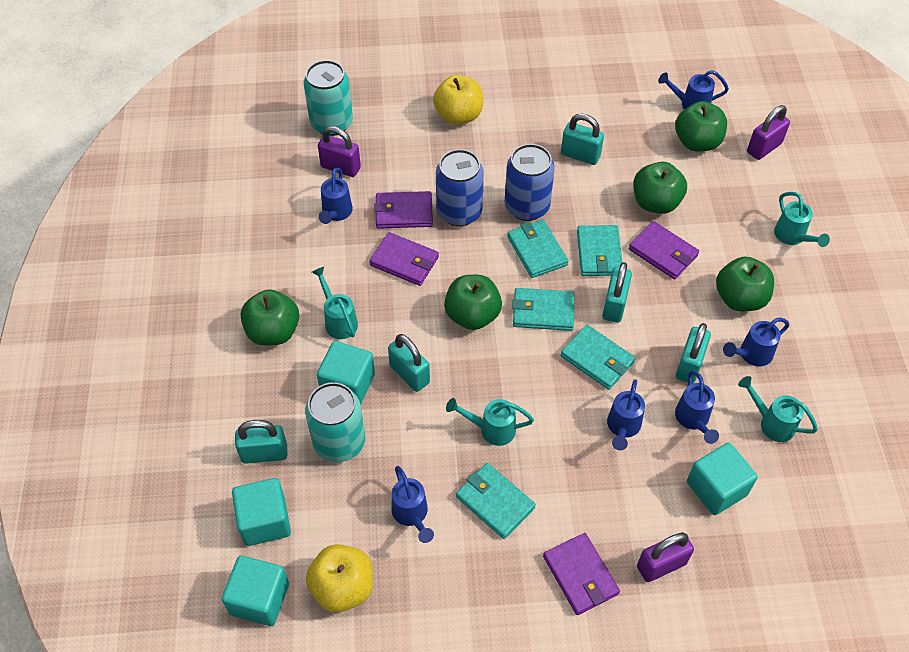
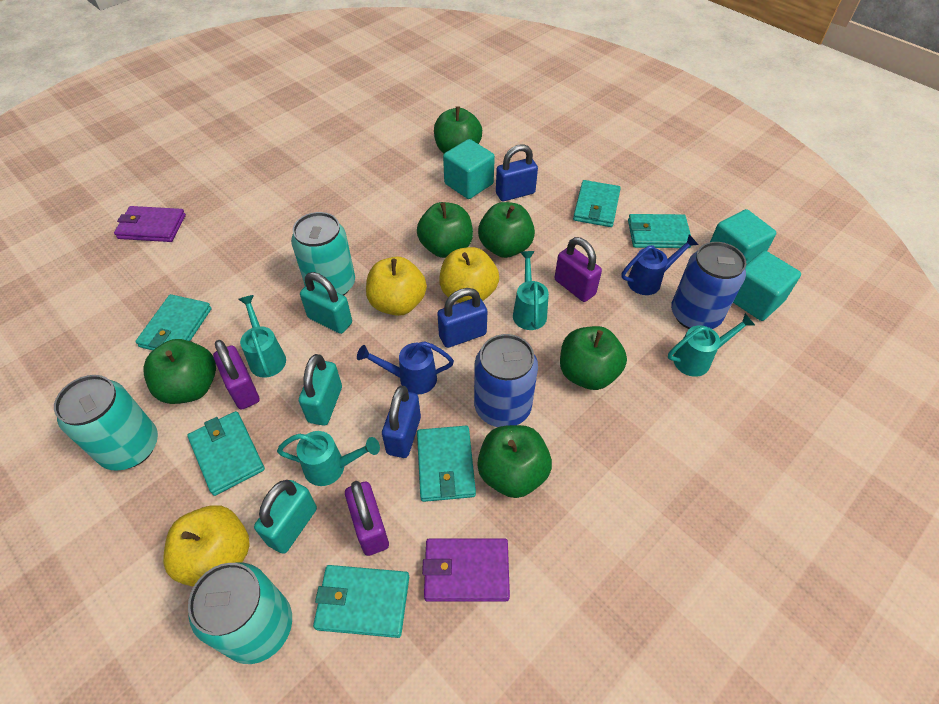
blue padlock: none = 0 -> [382,386,421,458] [437,288,487,348] [496,144,538,201] = 3
blue watering can: [319,167,353,224] [392,466,434,543] [607,379,645,450] [658,70,729,109] [675,371,719,444] [723,318,789,366] = 6 -> [357,341,454,394] [621,235,698,295] = 2
green apple: [241,290,299,345] [444,275,502,330] [633,162,687,214] [675,101,727,152] [716,257,774,311] = 5 -> [143,339,216,404] [417,202,473,258] [434,106,482,153] [477,425,552,498] [478,202,535,258] [560,326,627,390] = 6
purple wallet: [369,232,439,286] [374,191,433,229] [543,533,620,615] [629,221,699,279] = 4 -> [114,206,186,242] [422,538,510,602] = 2
turquoise can: [304,60,353,136] [305,382,365,462] = 2 -> [54,375,158,471] [188,562,292,664] [291,212,355,296] = 3
turquoise cube: [221,556,289,626] [232,478,291,546] [317,341,375,404] [687,443,758,515] = 4 -> [443,139,495,199] [710,209,776,265] [733,251,801,321] = 3
turquoise padlock: [235,420,287,464] [388,334,430,392] [561,113,604,165] [603,262,632,323] [676,323,711,384] = 5 -> [254,480,317,554] [299,354,342,426] [300,272,352,334] = 3
turquoise wallet: [456,463,536,539] [507,220,568,278] [512,288,574,331] [560,325,635,390] [577,225,622,276] = 5 -> [135,294,212,350] [187,411,265,496] [313,565,409,638] [417,426,476,502] [573,180,621,227] [628,214,691,248] = 6
yellow apple: [306,544,373,612] [433,75,483,125] = 2 -> [163,505,250,587] [366,257,427,316] [439,247,499,303] = 3

